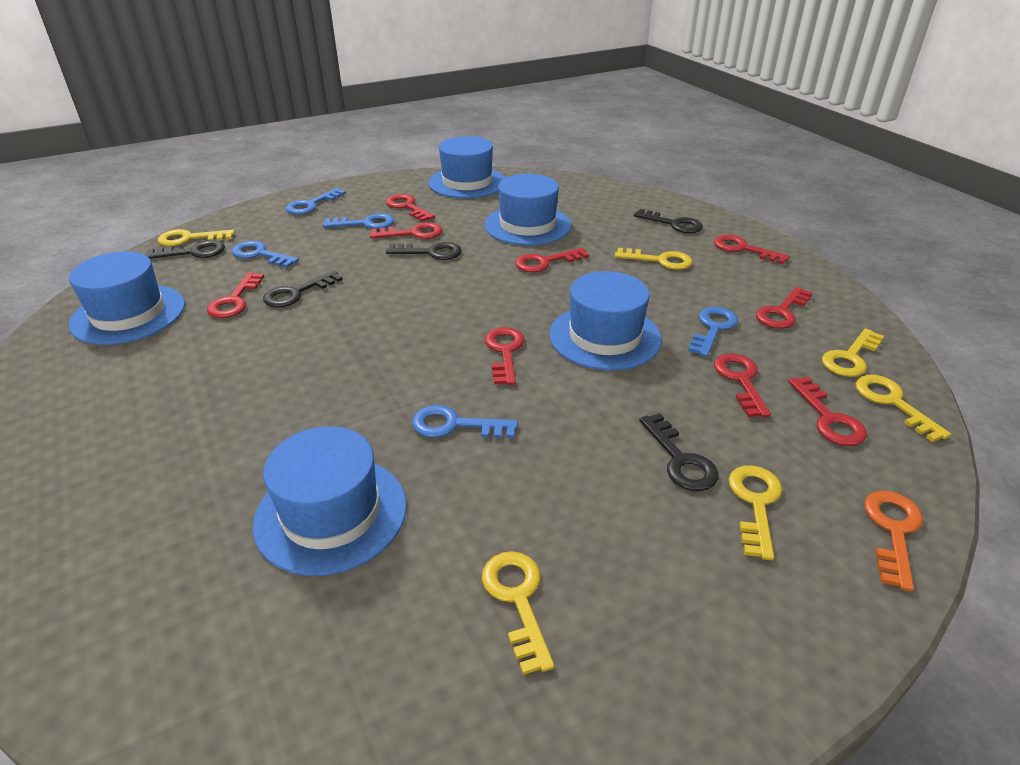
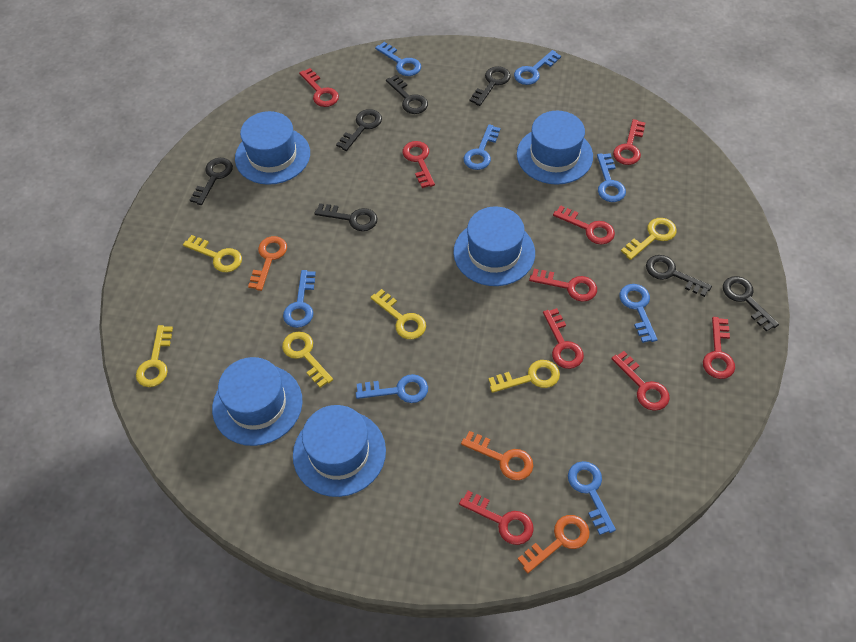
black key: [145,240,225,259] [263,271,343,307] [386,242,462,260] [634,209,703,233] [639,413,719,491] = 5 -> [190,158,233,205] [314,203,377,231] [336,109,382,151] [386,75,428,114] [469,66,511,106] [646,255,712,297] [723,276,779,332] = 7
blue key: [232,241,299,268] [286,188,346,215] [323,213,394,229] [412,405,518,438] [688,307,738,357] = 5 -> [283,270,316,328] [356,374,428,403] [375,42,421,76] [464,124,500,170] [514,50,561,85] [568,461,616,535] [597,153,626,202] [619,284,658,343] = 8
orange key: [864,490,923,592] = 1 -> [248,236,287,291] [461,431,533,480] [518,515,590,573] = 3

